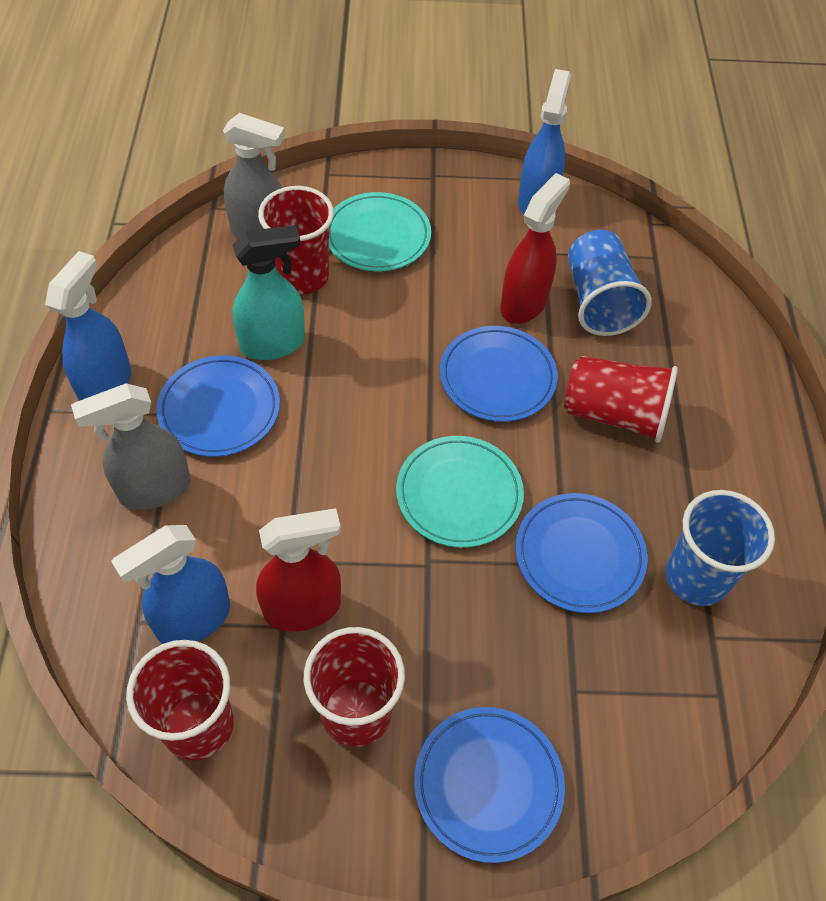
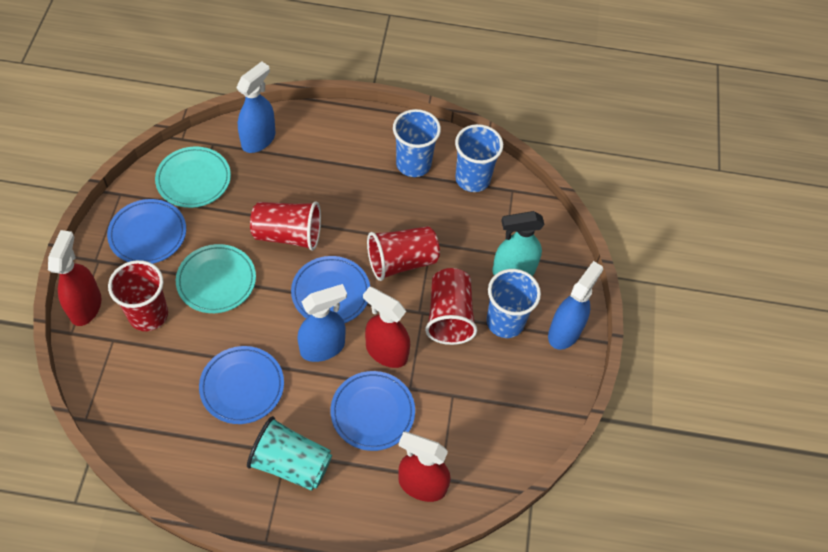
blue cup: [568,230,651,336] [666,490,775,606] = 2 -> [393,109,441,177] [455,124,503,192] [486,269,541,338] = 3
grey spray bottle: [71,383,191,510] [223,113,285,239] = 2 -> none = 0
red spray bottle: [256,508,341,632] [500,173,570,324] = 2 -> [48,230,101,326] [363,286,410,368] [398,432,450,502] = 3
turquoise cup: none = 0 -> [247,416,332,491] = 1

